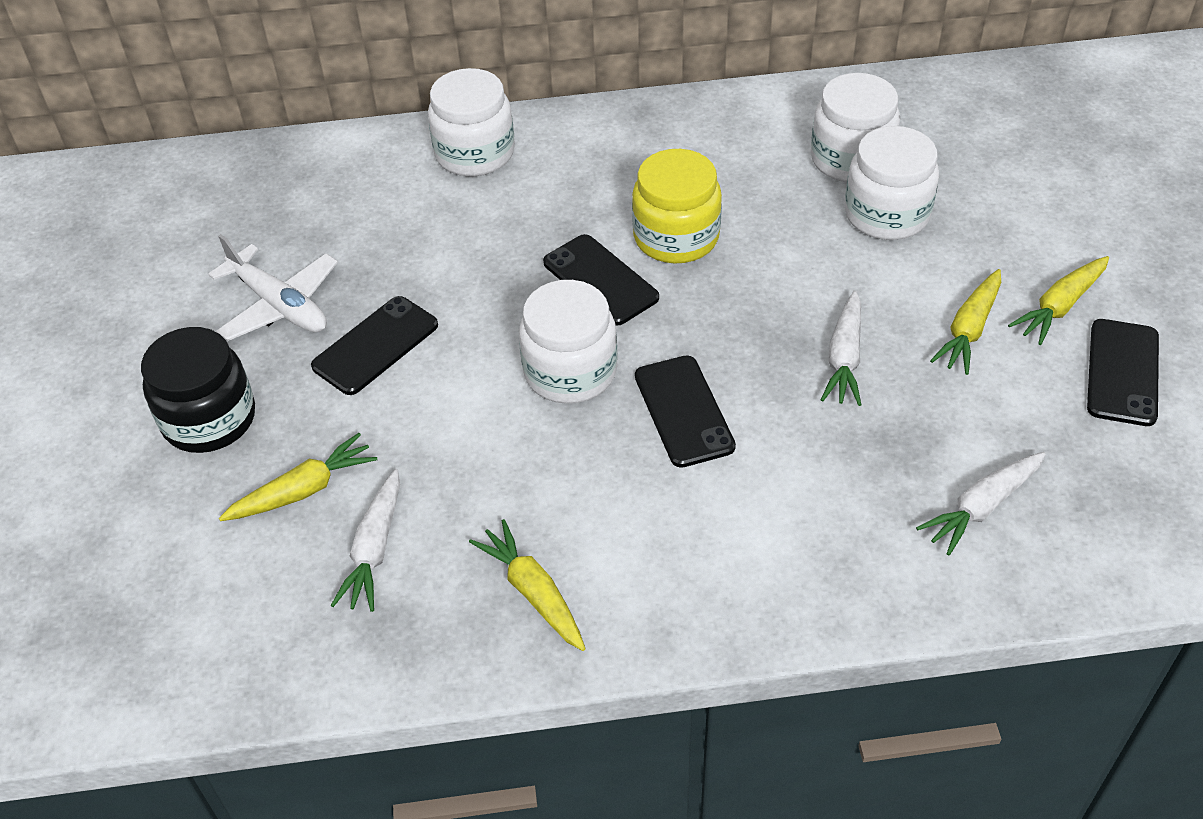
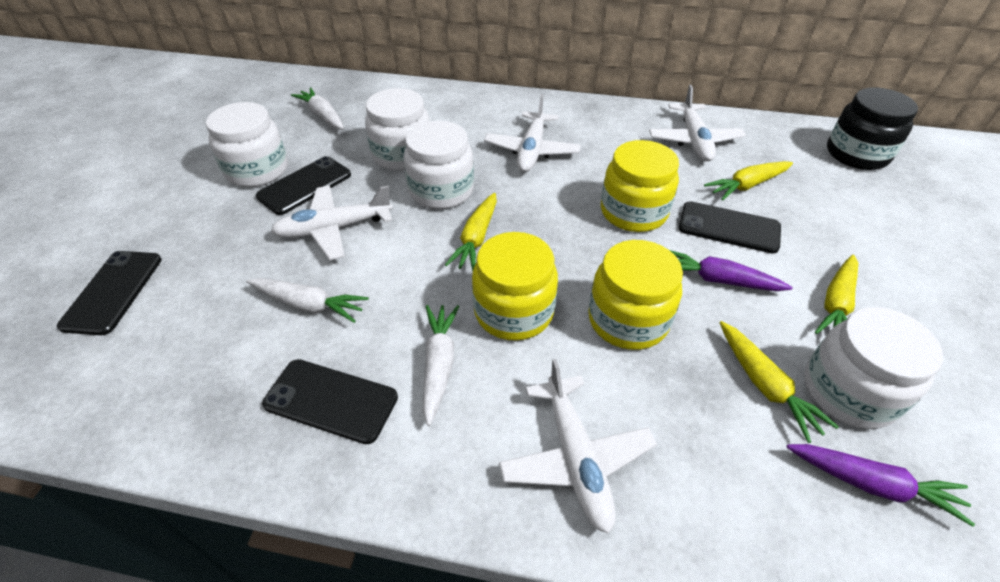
purple carrot: none = 0 -> [670,250,793,291] [787,444,975,527] = 2
white plane: [208,234,338,341] = 1 -> [271,186,393,260] [484,94,581,172] [499,359,657,534] [649,85,746,162] = 4
yellow jar: [632,149,722,263] = 1 -> [472,232,558,341] [588,240,683,350] [601,140,679,232] = 3

